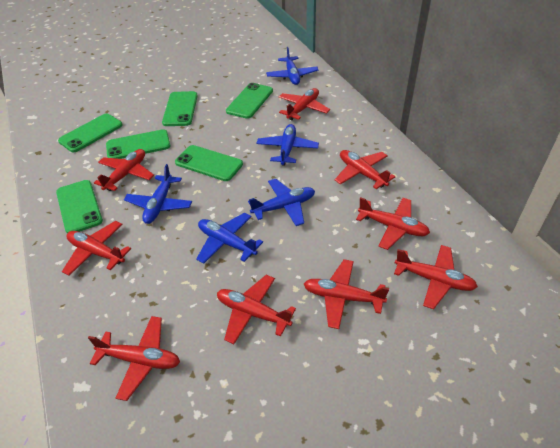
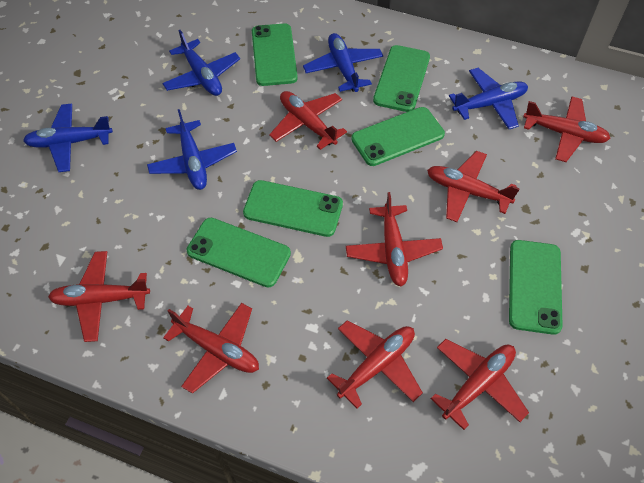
red plane: [62,221,131,276] [88,316,180,401] [94,149,154,191] [217,275,296,344] [279,88,330,120] [304,259,389,329] [335,150,395,189] [356,197,430,250] [394,245,478,309] = 9 -> [48,251,150,342] [163,303,259,394] [269,91,347,150] [327,320,423,409] [346,192,443,286] [427,151,520,222] [431,339,529,430] [523,97,611,162] = 8

